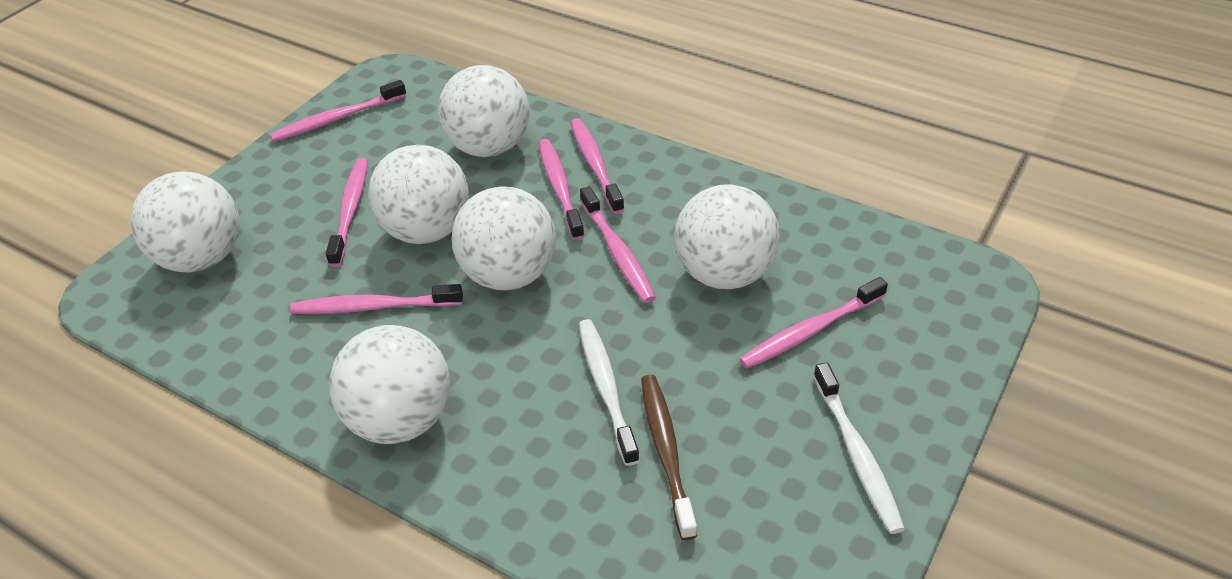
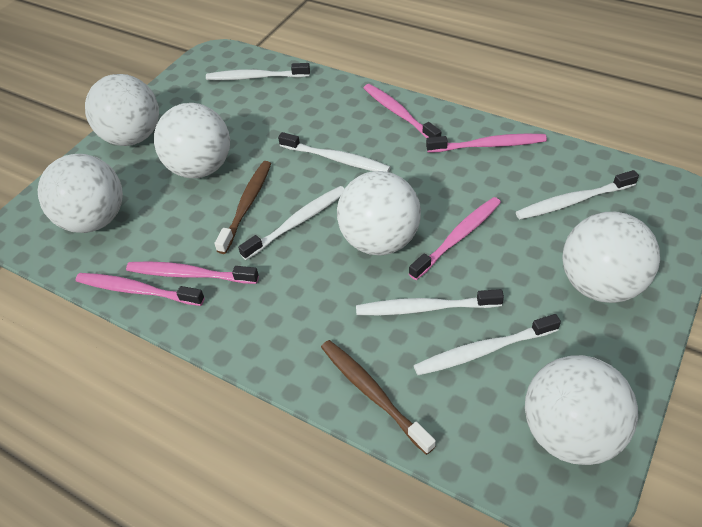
brown toothbrush: [641,375,697,540] = 1 -> [215,161,271,254] [321,340,436,455] = 2
pink toothbrush: [270,80,407,142] [290,284,463,314] [326,158,368,267] [539,139,585,240] [570,118,625,214] [580,186,656,303] [739,277,888,369] = 7 -> [76,273,204,306] [126,261,259,284] [364,84,441,138] [409,197,501,280] [426,134,547,153] = 5
white toothbrush: [579,319,640,466] [813,362,905,534] = 2 -> [206,63,310,80] [238,186,345,260] [278,132,390,172] [356,289,504,315] [414,314,561,375] [516,170,639,220] = 6

